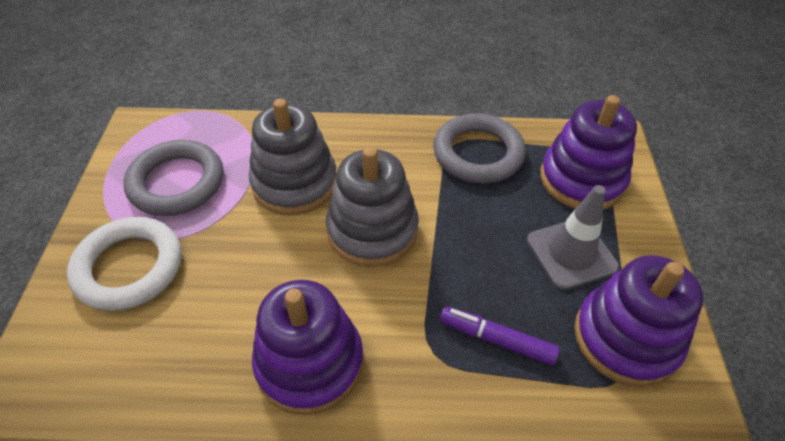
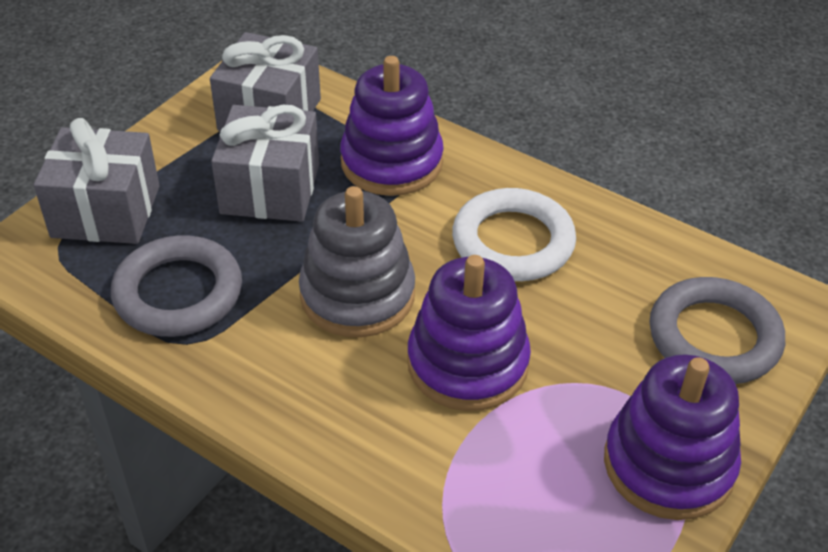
grey gift: none = 0 -> [34,118,160,244] [210,32,321,131] [211,105,319,222] = 3
grey stacking toy: [249,99,337,215] [326,147,419,267] = 2 -> [299,186,415,338] = 1
grey traffic cone: [527,185,619,290] = 1 -> none = 0
purple marker: [440,307,560,366] = 1 -> none = 0

